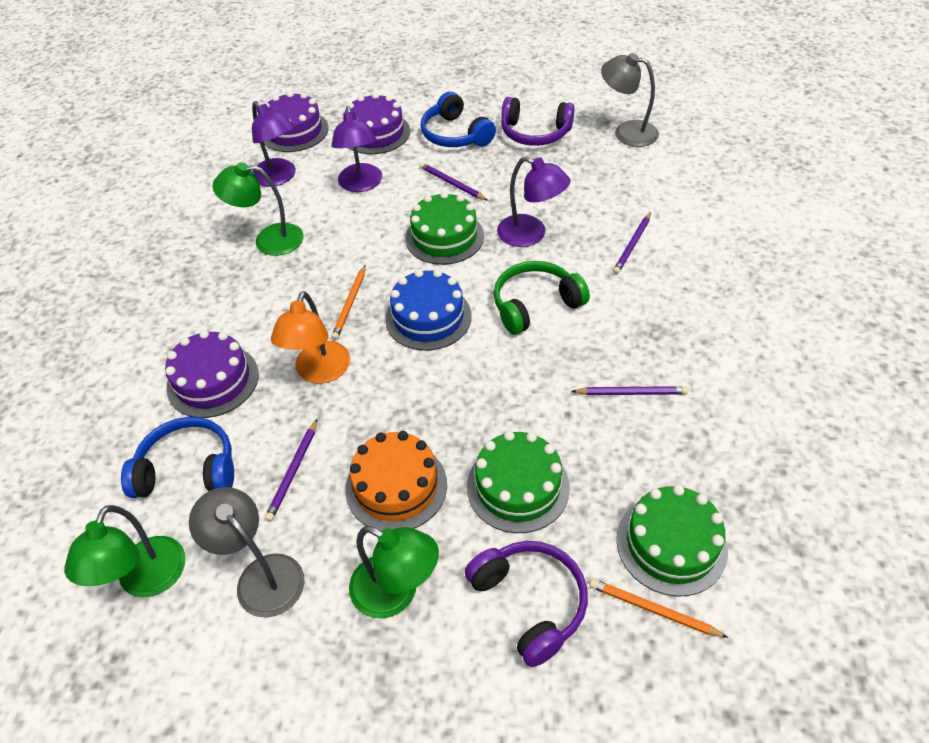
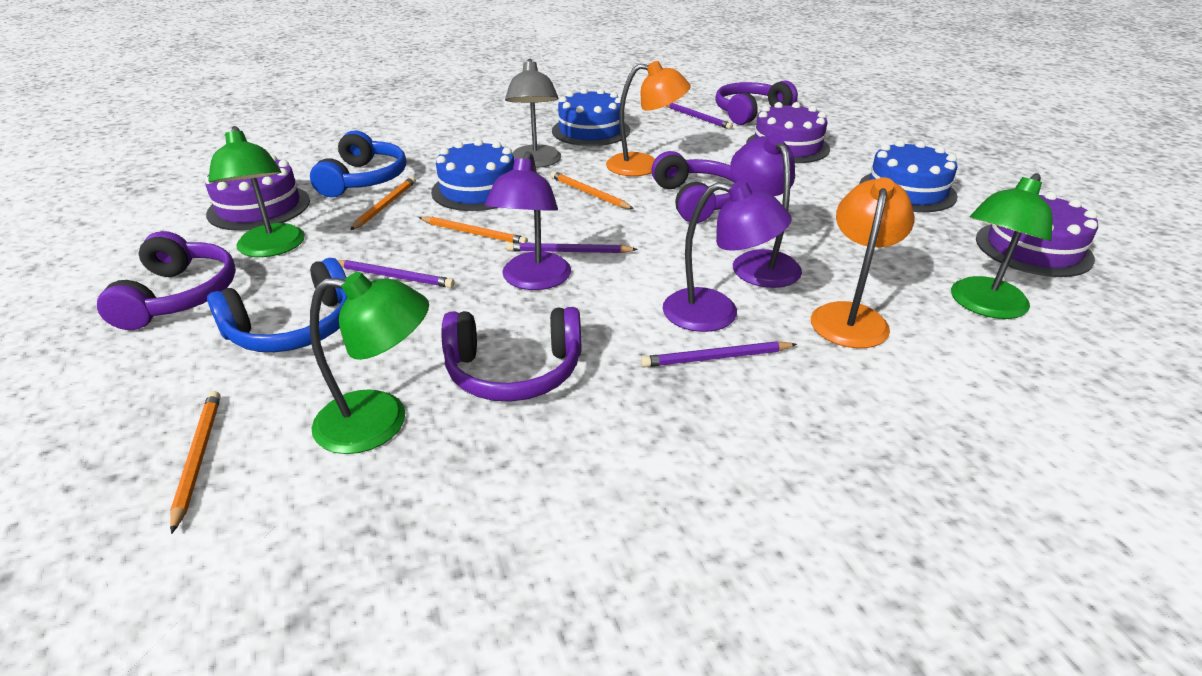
blue cake: [385,269,472,351] = 1 -> [431,139,514,211] [552,88,630,146] [859,140,958,212] = 3
green cake: [405,191,484,265] [467,431,570,533] [616,485,728,597] = 3 -> none = 0
green headphones: [493,261,590,335] = 1 -> none = 0
grey lamp: [189,487,305,618] [601,53,659,147] = 2 -> [505,59,561,168] = 1
orange cake: [345,431,447,531] = 1 -> none = 0
orange lamp: [271,291,350,383] = 1 -> [606,61,691,176] [811,177,914,348] = 2
orange pencil: [331,265,366,340] [589,579,728,638] = 2 -> [170,391,221,534] [350,177,416,230] [419,217,528,243] [551,171,634,209] = 4
purple headphones: [465,541,588,667] [501,97,575,146] = 2 -> [97,231,236,330] [442,307,581,402] [651,151,736,223] [715,80,798,125] = 4

